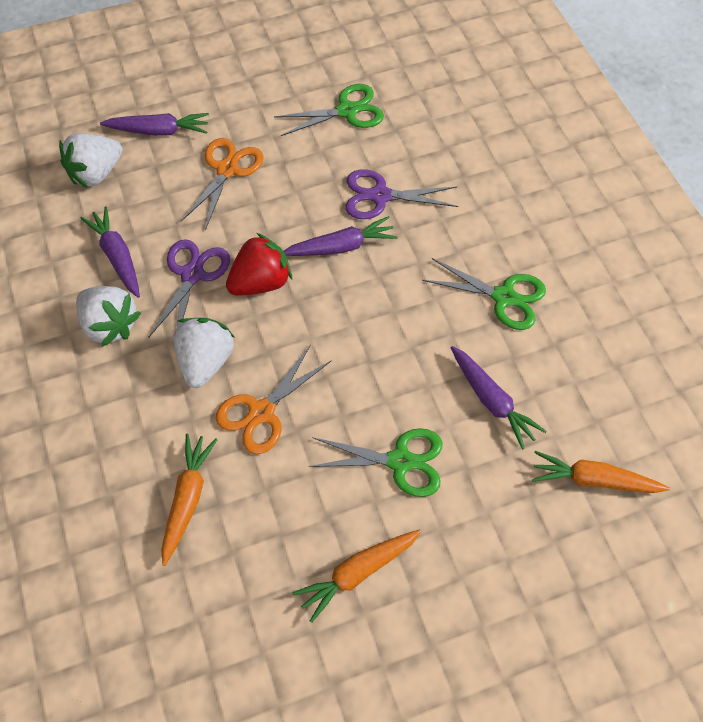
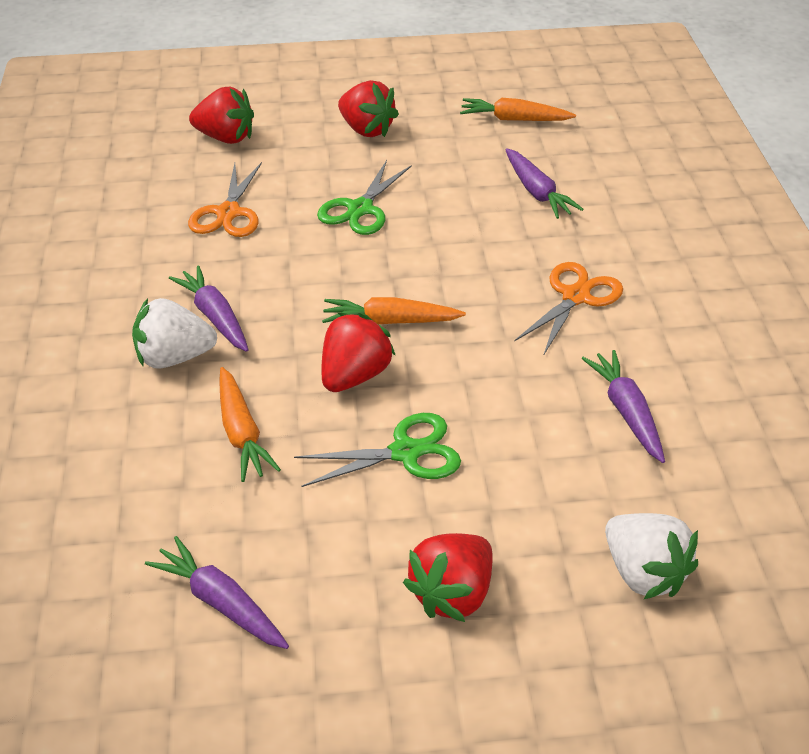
green scissors: [274,84,384,136] [308,428,442,497] [422,258,546,330] = 3 -> [294,413,461,487] [317,160,412,235] = 2
purple scissors: [148,239,230,338] [345,169,458,219] = 2 -> none = 0
red strawberry: [226,233,292,296] = 1 -> [189,87,254,144] [321,313,396,392] [338,80,399,137] [403,533,493,622] = 4
white strawberry: [59,133,122,188] [76,286,141,347] [173,318,234,388] = 3 -> [132,298,217,369] [605,513,698,600] = 2

